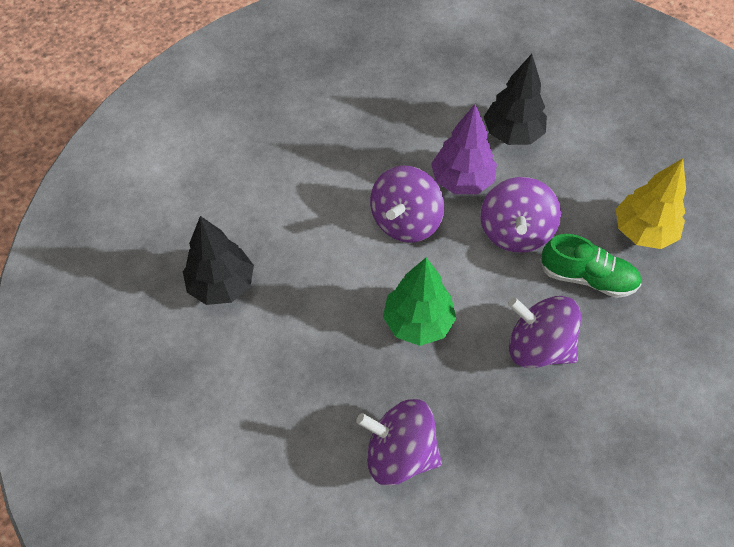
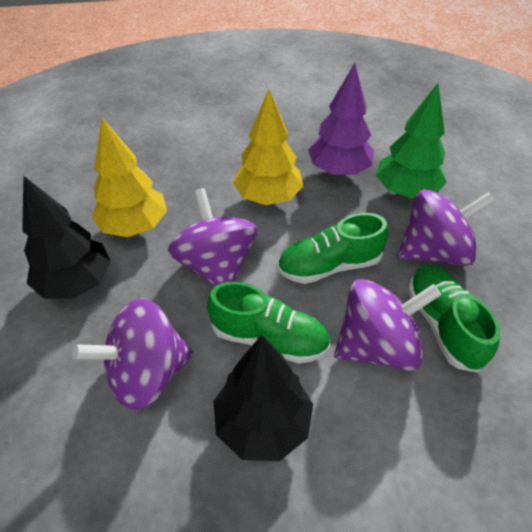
green shoe: [540,234,641,298] = 1 -> [207,282,330,363] [277,213,388,284] [408,265,500,372] = 3
yellow tree: [616,158,686,249] = 1 -> [92,118,167,237] [233,89,303,205] = 2

